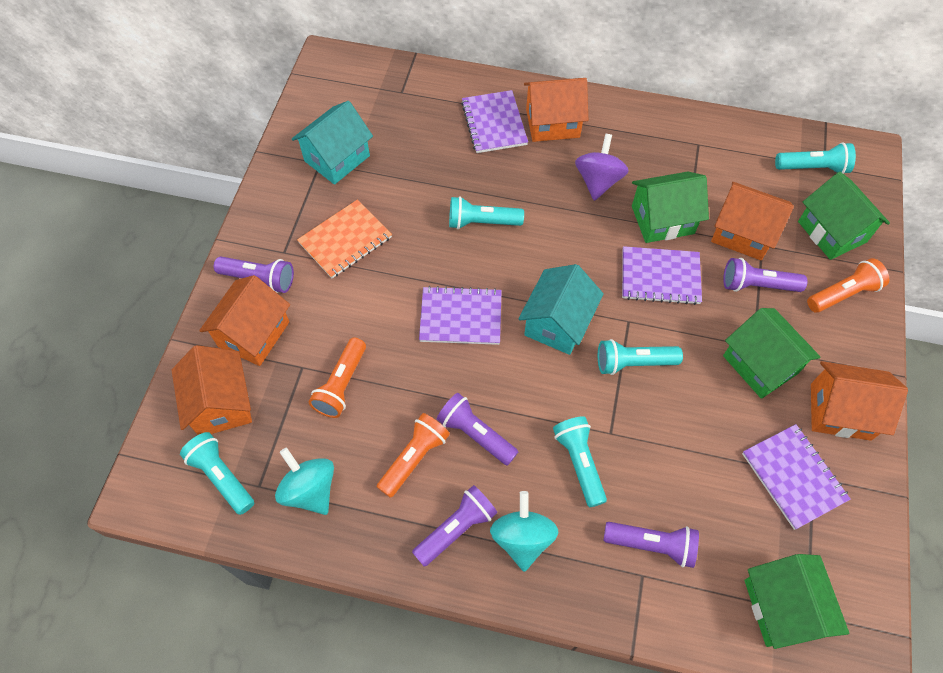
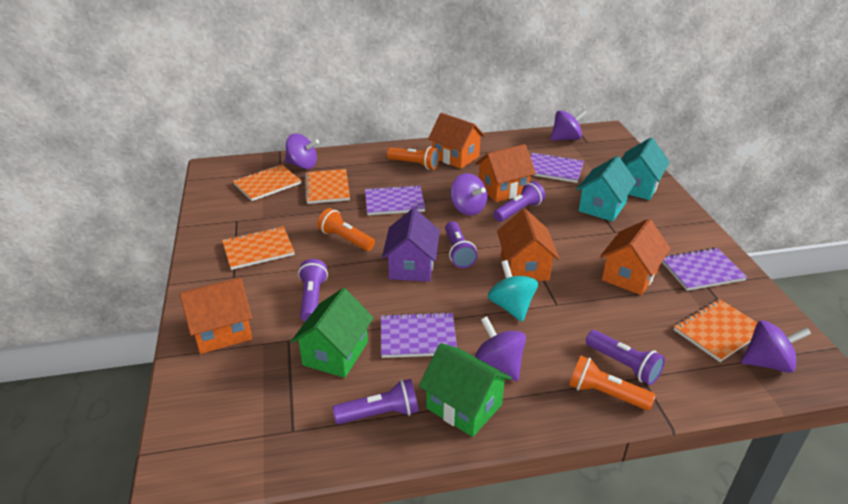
green house: [632,172,709,243] [723,308,820,399] [744,554,849,649] [798,172,890,260] = 4 -> [291,288,374,378] [419,343,512,437] = 2
orange notebook: [297,199,392,278] = 1 -> [222,226,295,270] [233,164,301,201] [304,169,350,204] [674,299,757,362] = 4
purple house: none = 0 -> [382,208,440,282] = 1
purple spinning top: [575,134,629,201] = 1 -> [285,134,319,169] [450,173,487,216] [475,316,526,381] [550,109,587,141] [741,320,811,373] = 5
turquoise flashlight: [180,432,254,515] [449,196,524,229] [553,416,607,507] [598,339,683,375] [775,142,856,173] = 5 -> none = 0
turquoise spinning top: [275,447,334,515] [490,491,558,572] = 2 -> [488,260,538,322] = 1

